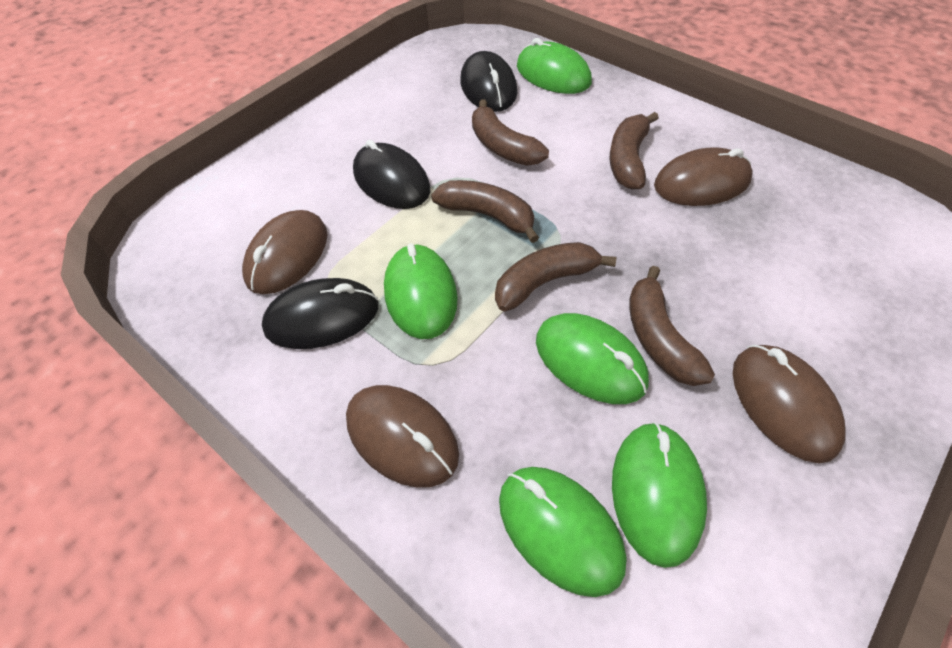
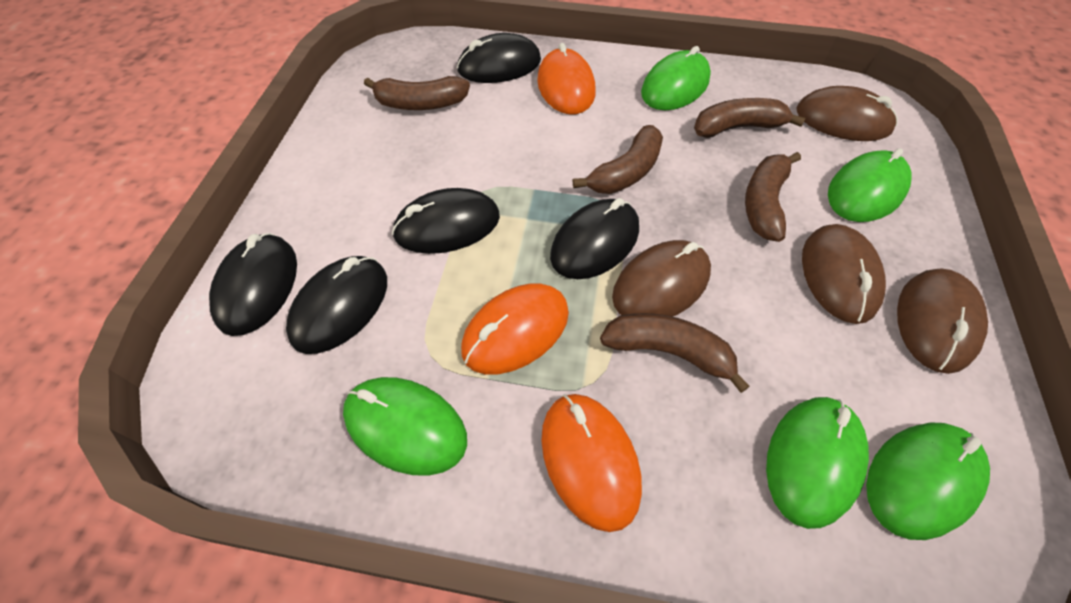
black mouse: [262,278,378,349] [353,140,430,209] [460,51,517,112] = 3 -> [209,233,297,336] [286,256,387,354] [392,188,500,254] [457,33,541,83] [550,198,639,279] = 5
orange mouse: none = 0 -> [461,284,569,374] [537,43,596,114] [541,394,642,532] = 3

